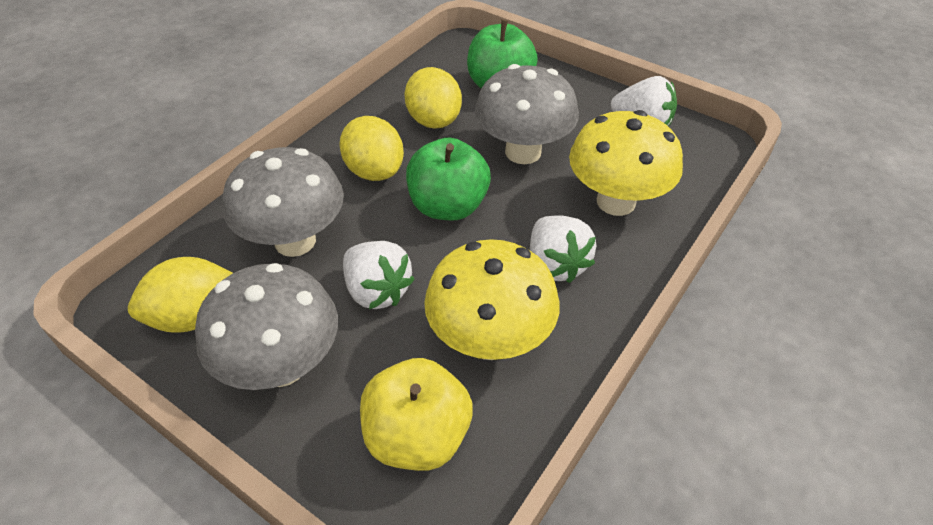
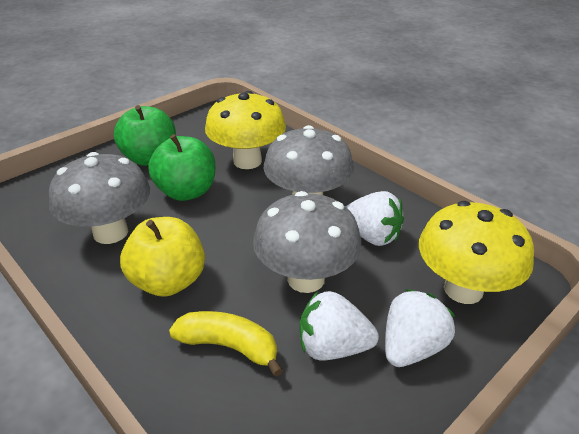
yellow banana: none = 0 -> [169,311,283,376] = 1
yellow lemon: [128,257,233,333] [340,116,404,181] [404,67,462,128] = 3 -> none = 0

